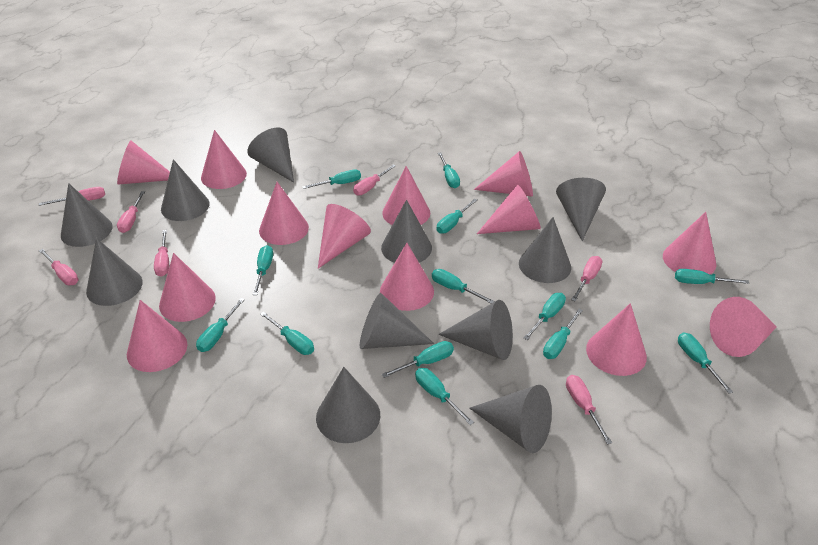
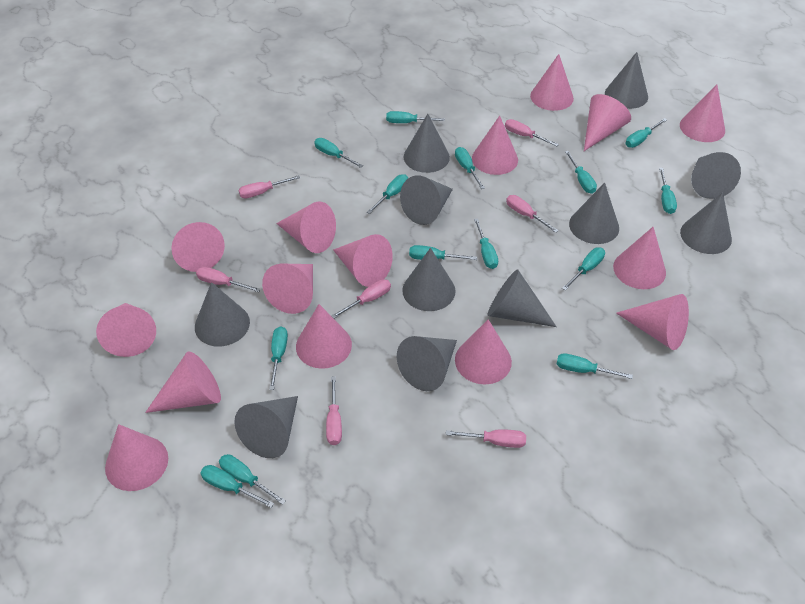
pink cone: [117,140,170,185] [127,300,188,372] [159,253,216,322] [201,130,247,189] [259,182,309,245] [318,204,371,268] [380,243,434,311] [382,166,430,225] [474,151,533,197] [477,185,541,234] [586,303,647,376] [663,212,716,274] [710,297,777,357] = 13 -> [96,303,156,357] [105,424,168,491] [145,351,221,413] [172,222,225,272] [262,264,313,314] [276,202,336,253] [296,304,352,369] [333,234,393,287] [455,319,512,384] [472,116,518,175] [530,54,574,111] [584,94,631,151] [613,227,666,289] [616,294,689,350] [680,85,725,142] = 15
turquoise screwdriver: [196,298,245,352] [253,245,273,295] [260,311,314,355] [302,170,361,189] [382,341,454,378] [415,368,474,425] [432,269,494,304] [437,198,477,234] [438,153,460,188] [524,293,566,340] [543,309,583,359] [675,269,749,284] [678,332,733,394] = 13 -> [200,465,274,508] [219,454,286,505] [269,327,288,390] [314,138,363,168] [367,174,408,214] [386,111,445,123] [409,245,477,260] [455,147,485,189] [474,218,498,269] [557,353,633,379] [562,247,605,291] [565,151,597,194] [626,118,667,148] [659,168,677,214] = 14

